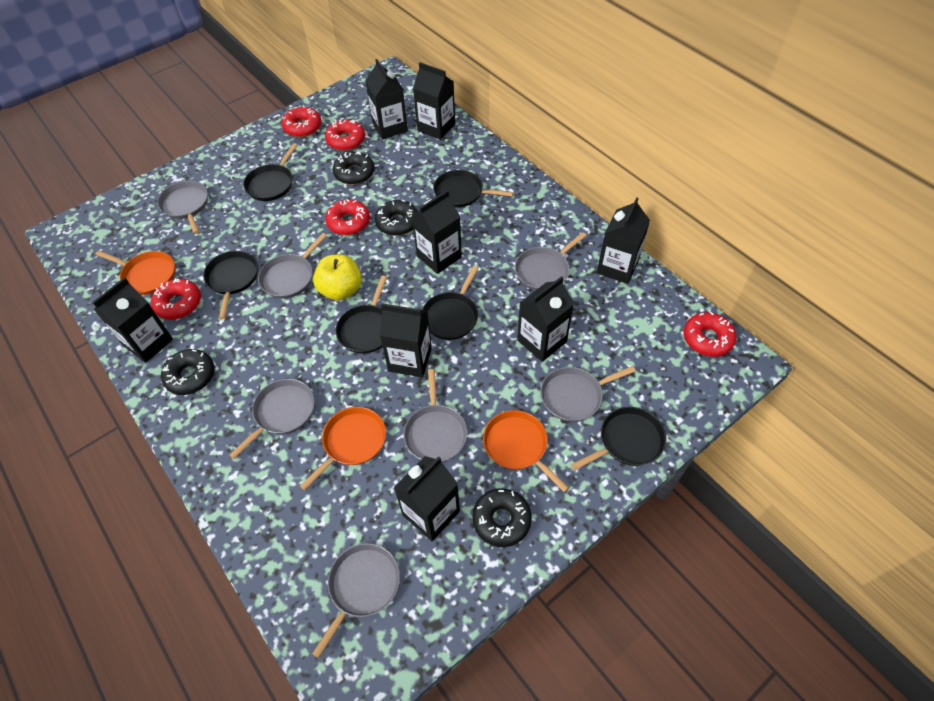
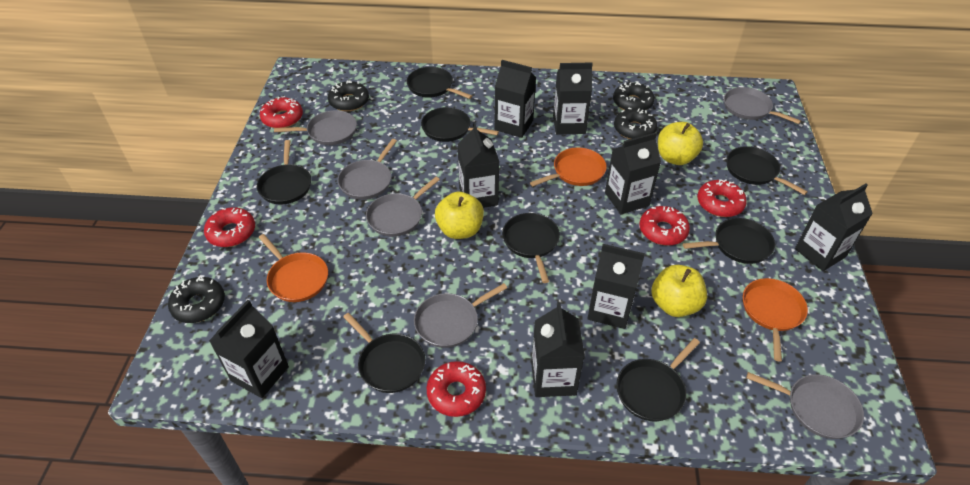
black pan: [203,251,258,319] [243,143,298,201] [336,276,387,354] [422,266,479,340] [433,170,513,207] [571,407,666,470] = 6 -> [257,140,311,205] [343,313,425,393] [407,67,472,99] [421,107,499,142] [502,213,560,283] [616,338,700,421] [683,218,775,264] [726,146,808,195] = 8
grey pan: [157,181,208,234] [229,379,315,459] [258,233,327,298] [312,543,400,658] [403,369,467,462] [515,232,587,290] [541,366,636,422] = 7 -> [274,110,357,145] [338,139,397,200] [366,177,440,237] [414,283,507,348] [724,87,801,124] [746,372,864,439] = 6
yellow apple: [313,254,362,301] = 1 -> [435,192,484,239] [652,265,707,317] [658,122,703,165] = 3

